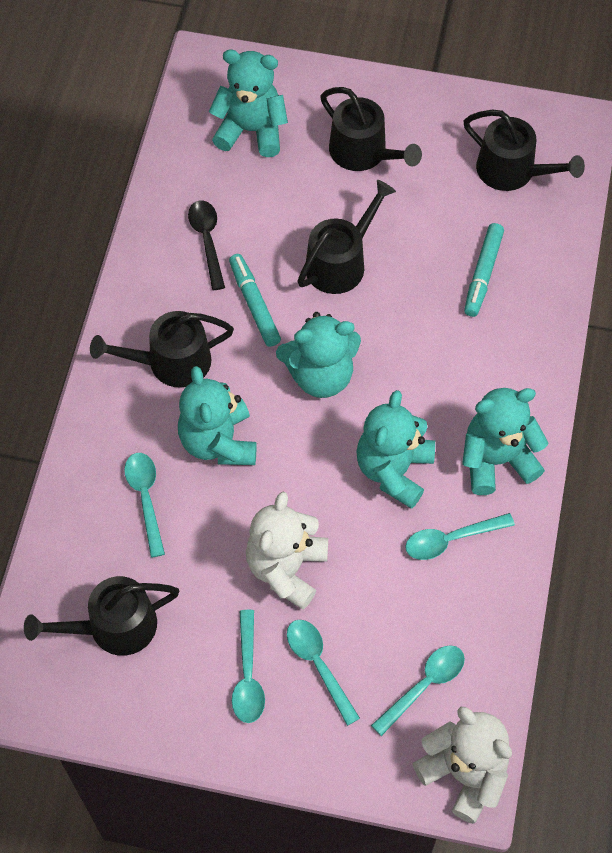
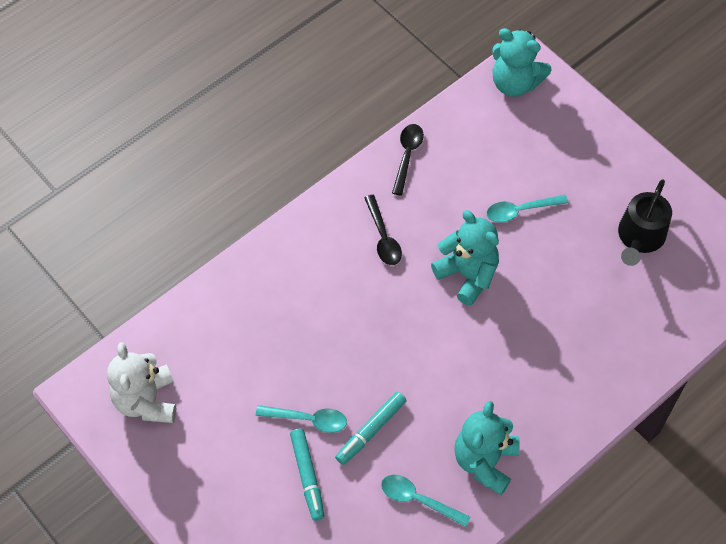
black spoon: [188,201,225,290] = 1 -> [364,195,402,265] [392,124,424,195] = 2
black watering can: [24,576,179,656] [90,311,234,388] [297,180,396,294] [320,87,422,171] [464,110,585,191] = 5 -> [618,179,672,266] = 1
turquoise spoon: [124,453,165,557] [232,610,265,723] [287,620,360,726] [371,645,465,736] [405,513,515,560] = 5 -> [256,405,347,433] [381,474,470,527] [486,195,568,223] = 3
turquoise teddy bear: [178,366,256,465] [209,49,288,157] [276,312,361,398] [356,390,435,509] [462,388,548,495] = 5 -> [431,210,499,306] [454,401,520,495] [492,28,552,97] = 3
white teddy bear: [246,492,328,610] [412,707,512,824] = 2 -> [107,342,176,423] = 1

